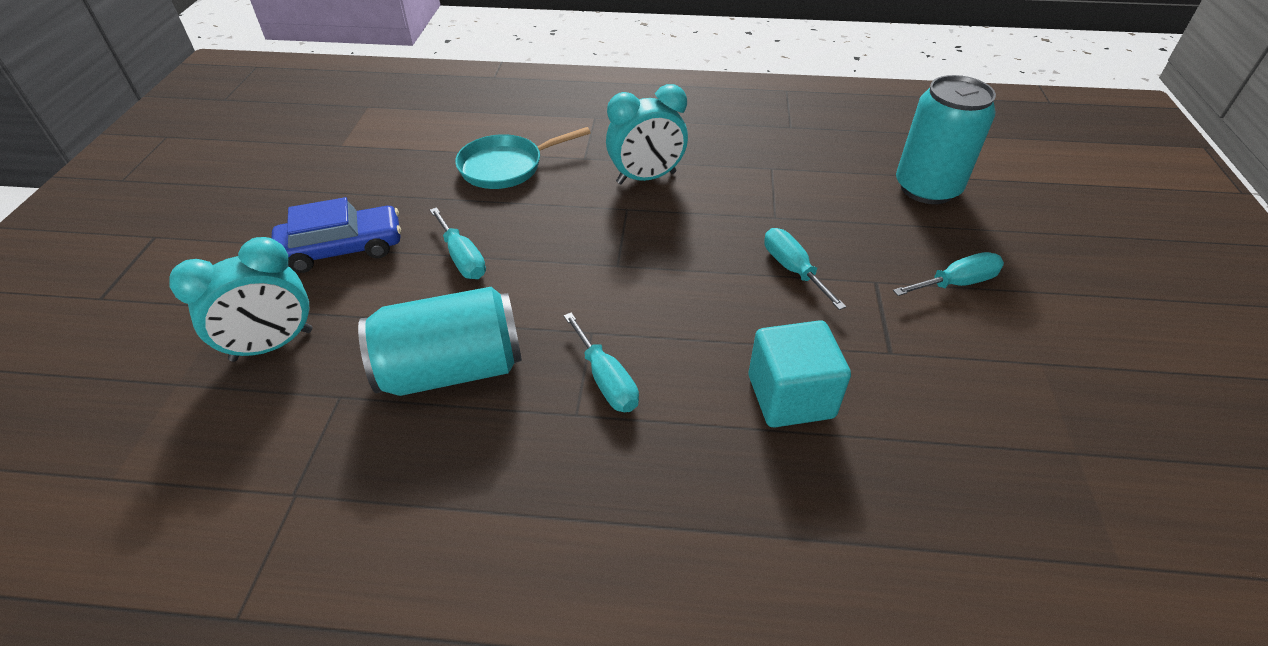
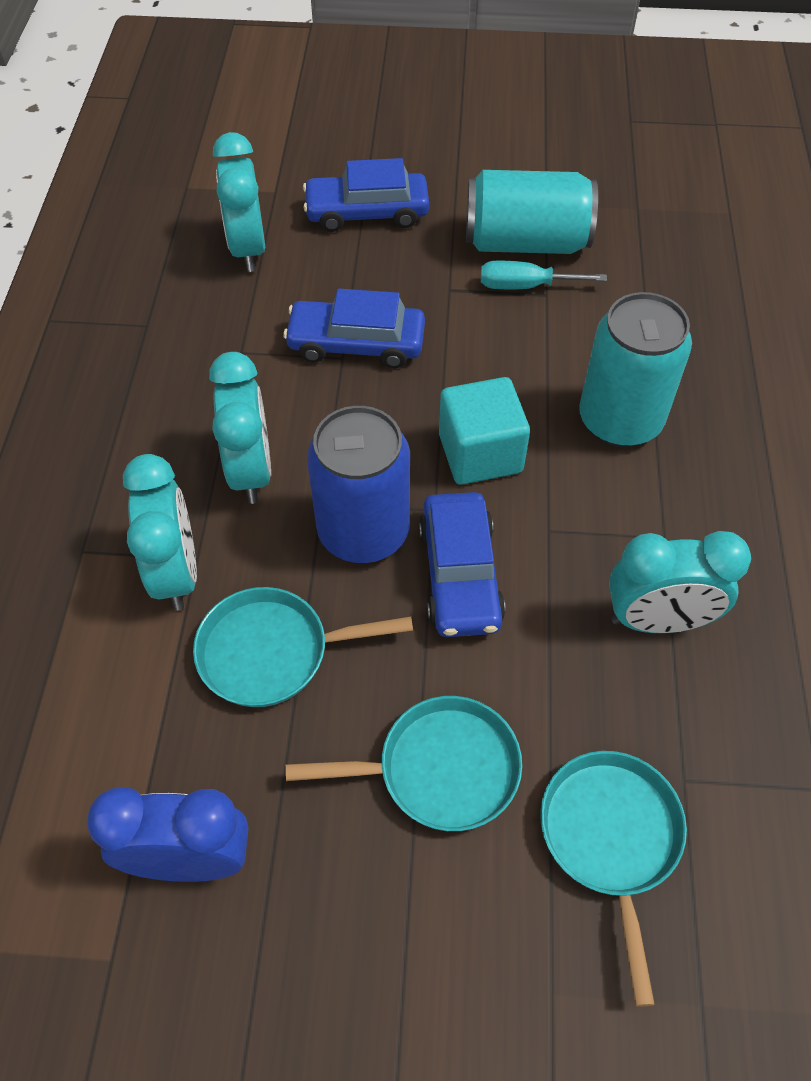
blue can: none = 0 -> [307,406,410,563] = 1
blue car: [272,197,401,273] = 1 -> [283,289,425,368] [303,158,429,232] [419,492,506,637] = 3
blue clock: none = 0 -> [87,787,249,882] = 1
turquoise clock: [169,237,312,362] [606,84,688,184] = 2 -> [123,454,197,610] [209,352,271,504] [213,132,265,272] [609,531,751,633] = 4
turquoise pan: [455,127,591,189] = 1 -> [193,587,413,707] [286,696,522,831] [540,751,687,1007] = 3
turquoise screwdriver: [430,207,486,279] [564,312,639,412] [764,228,846,310] [893,252,1004,296] = 4 -> [481,261,607,289] = 1

